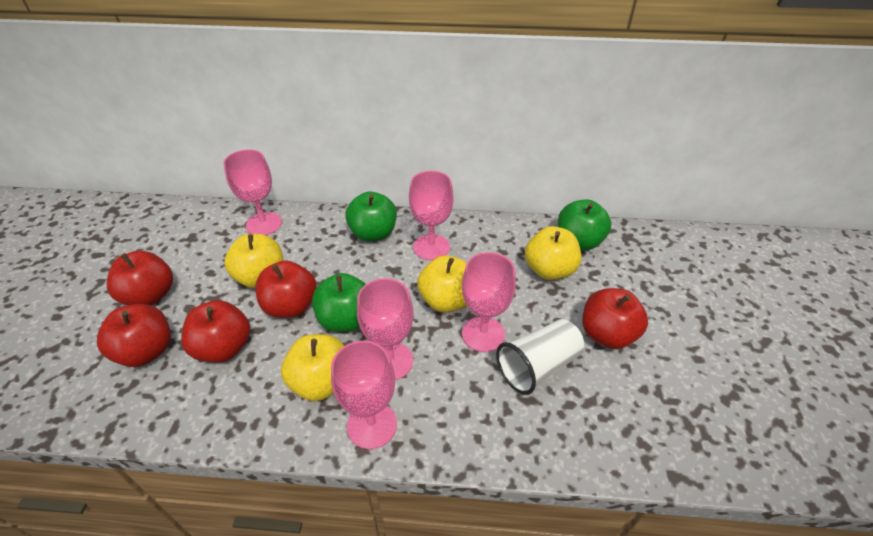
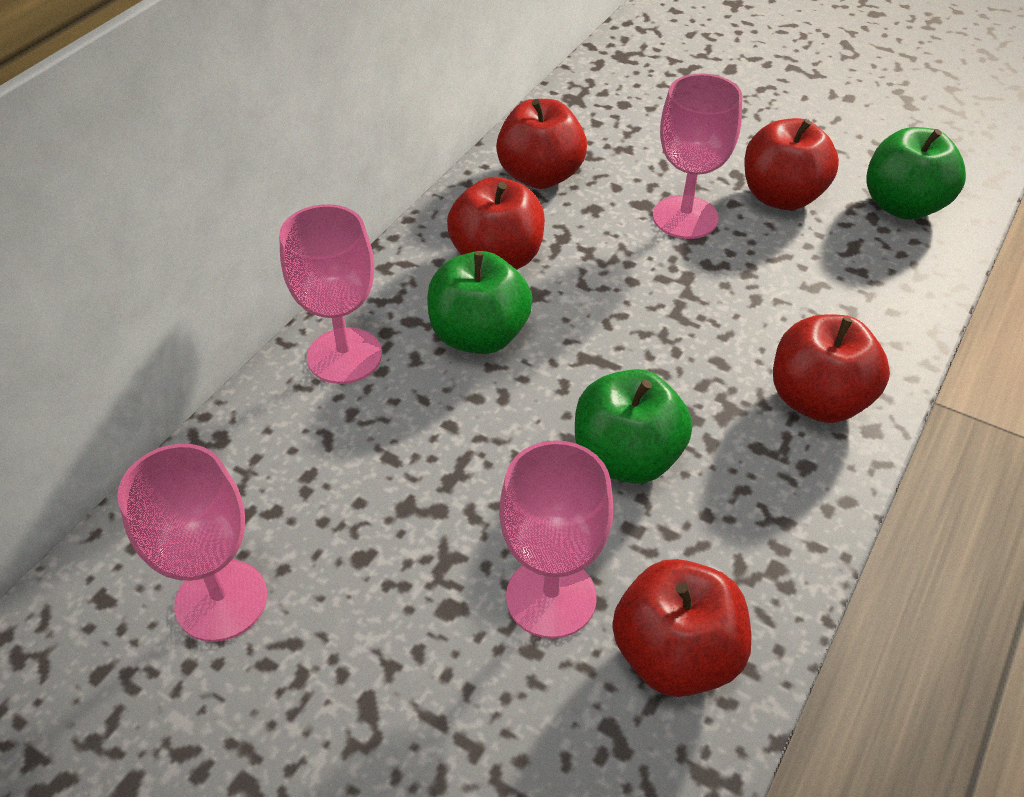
pink goblet: [223,149,282,235] [331,341,397,449] [357,278,414,380] [409,171,454,260] [462,252,516,352] = 5 -> [117,444,267,642] [279,204,382,384] [499,440,613,639] [653,74,743,239] = 4
white cup: [496,319,584,395] = 1 -> none = 0
yellow apple: [224,234,284,288] [281,334,344,401] [417,255,467,312] [525,226,581,280] = 4 -> none = 0

